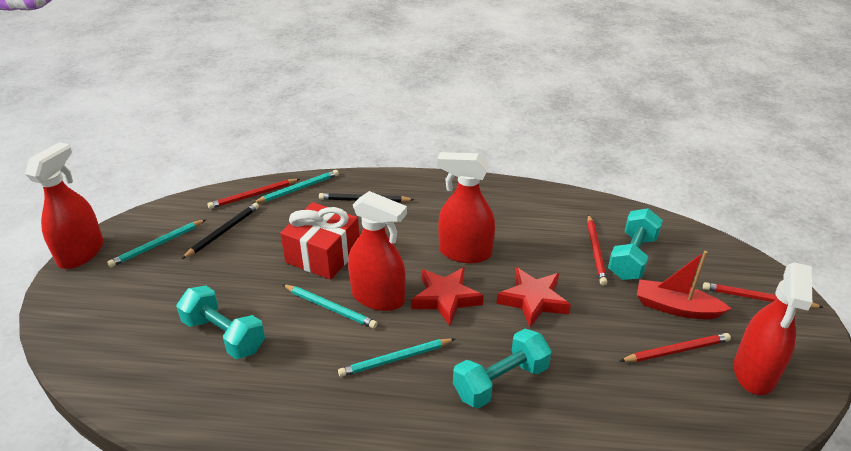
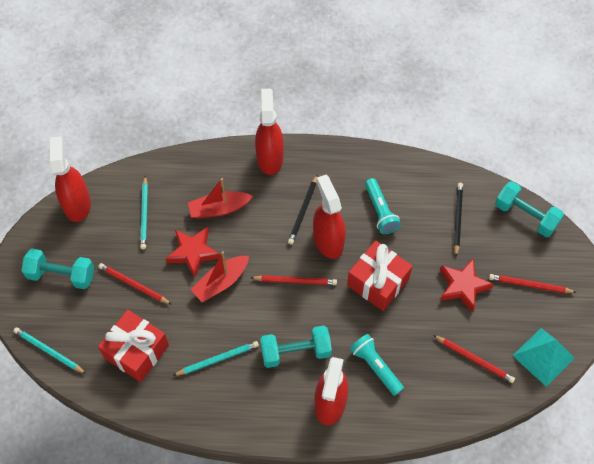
red boat: [637,251,731,319] = 1 -> [188,178,253,219] [191,251,249,302] = 2
red gift: [280,202,359,280] = 1 -> [98,310,169,382] [347,240,413,311] = 2
turquoise flashlight: none = 0 -> [350,334,404,396] [365,178,401,234] = 2
turquoise pencil: [107,219,206,267] [252,170,339,204] [282,284,378,329] [338,338,455,377] = 4 -> [13,327,86,374] [140,175,148,250] [173,341,259,376] = 3
turquoise pyramid: none = 0 -> [513,328,575,387] = 1

